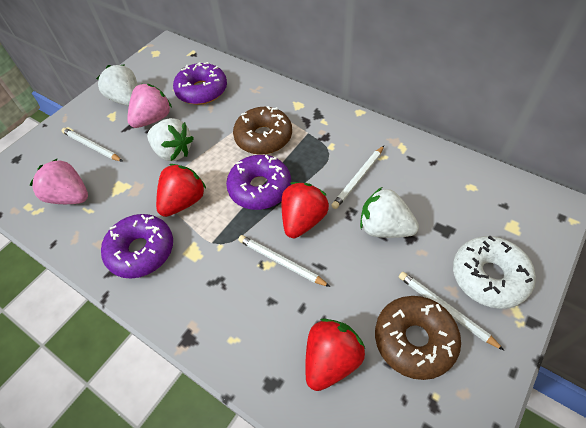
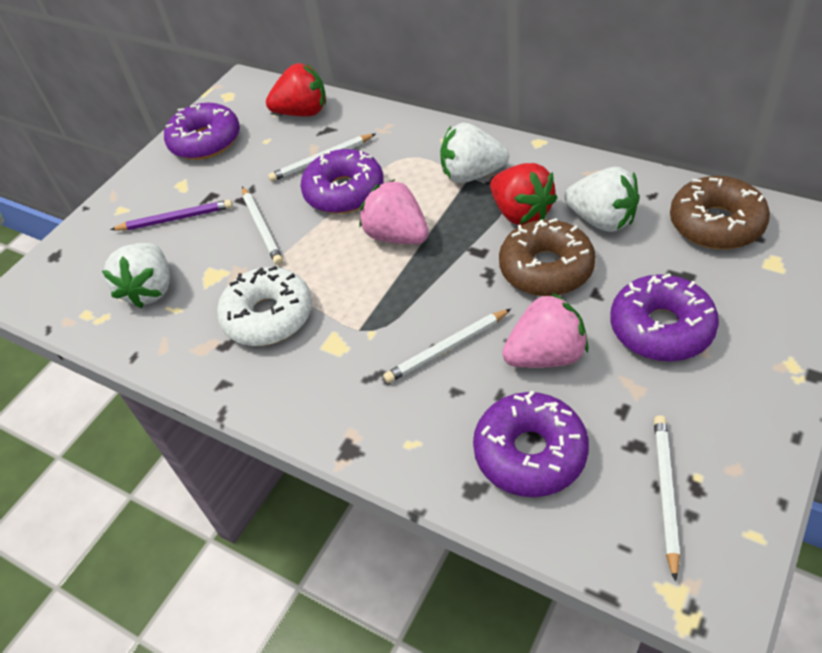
purple donut: [101,214,173,278] [173,62,227,105] [226,155,291,210] = 3 -> [164,103,240,160] [300,149,384,214] [473,391,589,497] [610,273,719,361] = 4
purple pencil: none = 0 -> [110,199,233,230] = 1
red strawberry: [156,164,206,217] [282,182,329,238] [305,318,365,391] = 3 -> [266,63,326,116] [490,163,557,225] = 2

